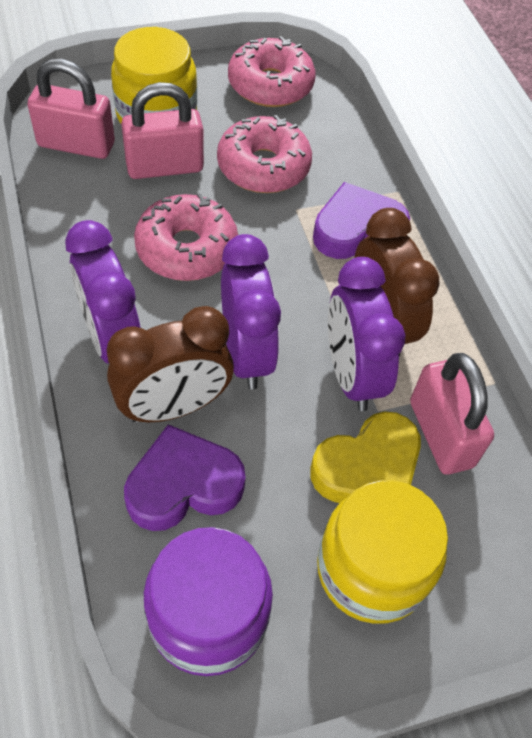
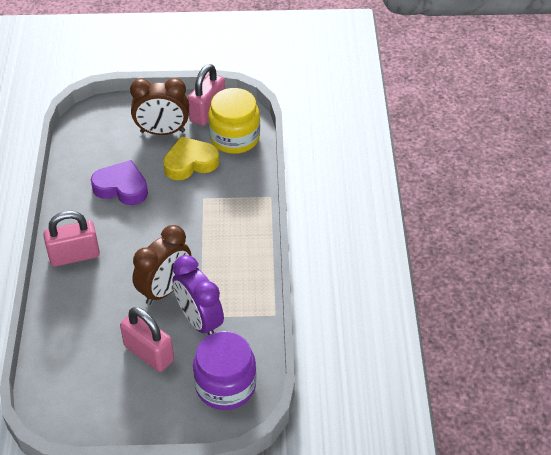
pink donut: [134,193,238,281] [217,115,312,193] [228,36,315,107] = 3 -> none = 0
purple clock: [65,220,141,363] [221,234,281,389] [328,257,405,411] = 3 -> [173,255,224,335] = 1
purple heart: [124,424,246,531] [313,182,410,259] = 2 -> [91,160,148,205] = 1
yellow jar: [111,27,197,124] [317,480,448,624] = 2 -> [208,88,260,154] = 1

